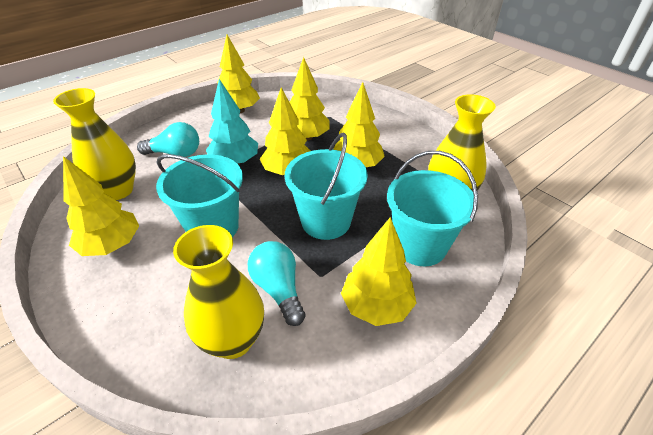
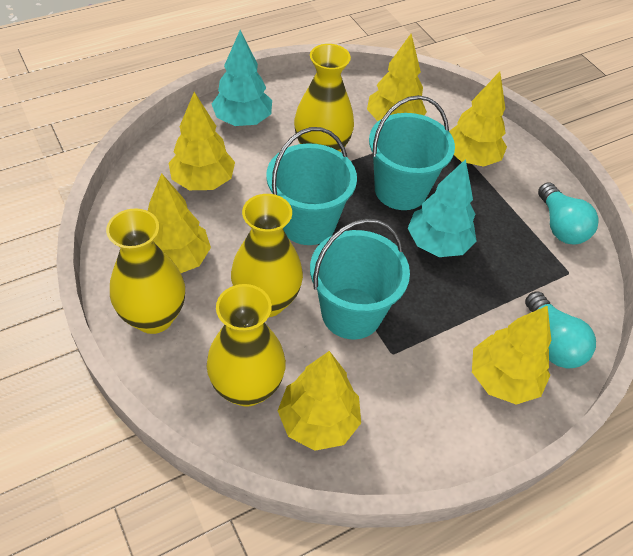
turquoise tree: [206,79,258,165] = 1 -> [212,30,272,126] [408,159,476,257] = 2
yellow vase: [53,88,136,200] [173,225,264,359] [428,94,496,192] = 3 -> [106,208,185,334] [207,284,286,406] [231,194,303,317] [294,44,354,152] = 4

